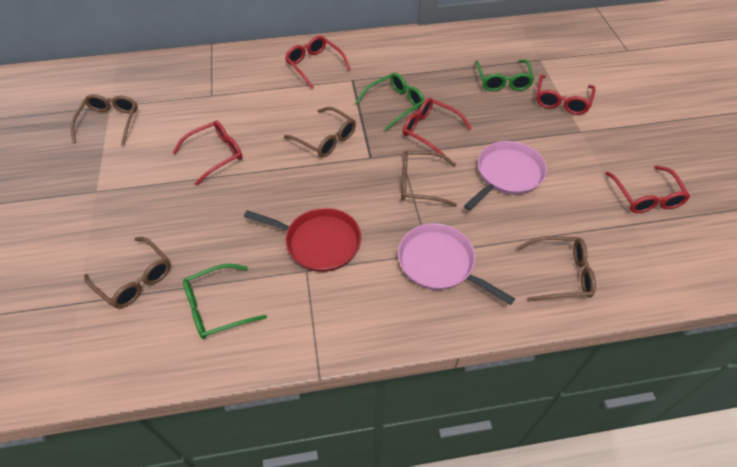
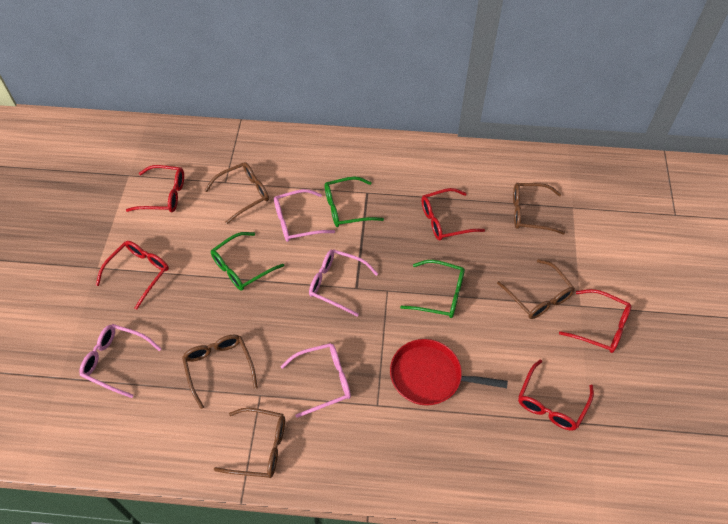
pink glasses: none = 0 -> [80,324,161,398] [274,189,335,242] [280,343,351,418] [309,249,378,316] = 4
pink pan: [398,223,515,305] [464,141,547,210] = 2 -> none = 0

